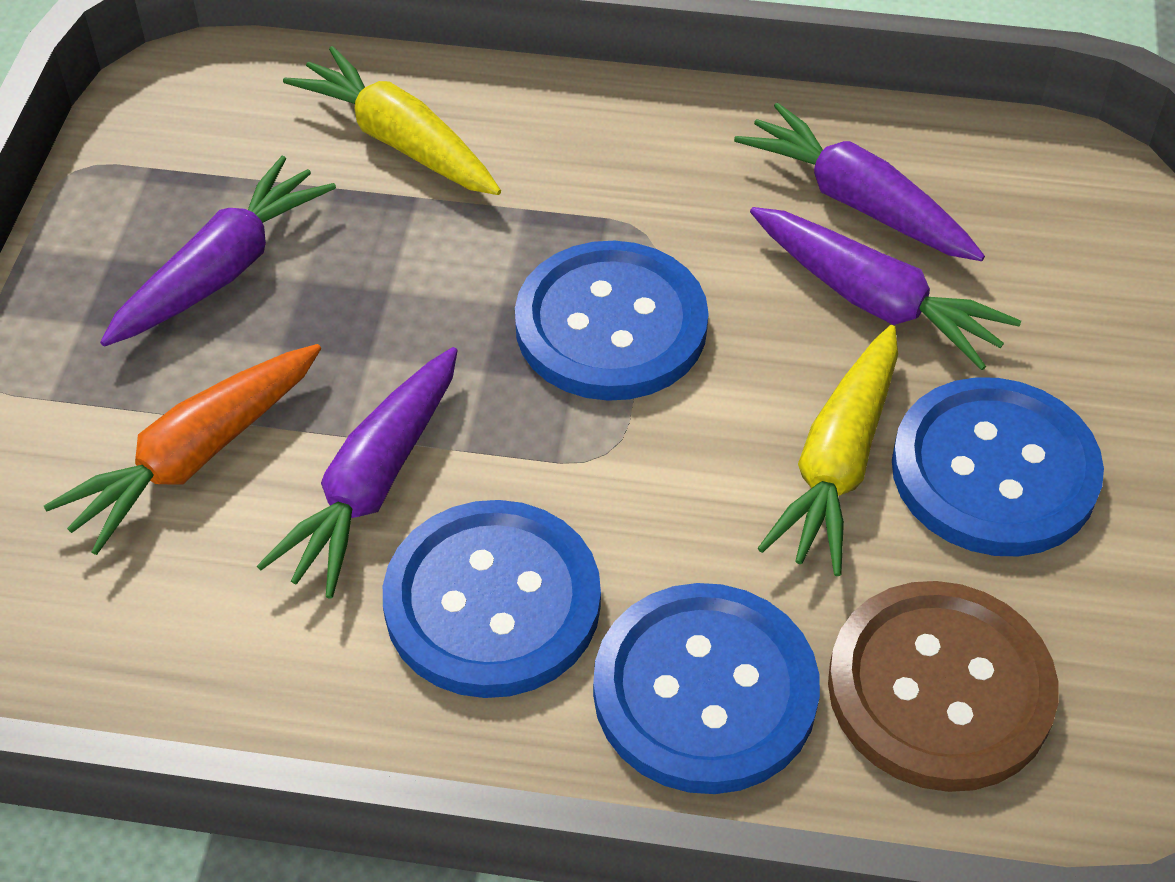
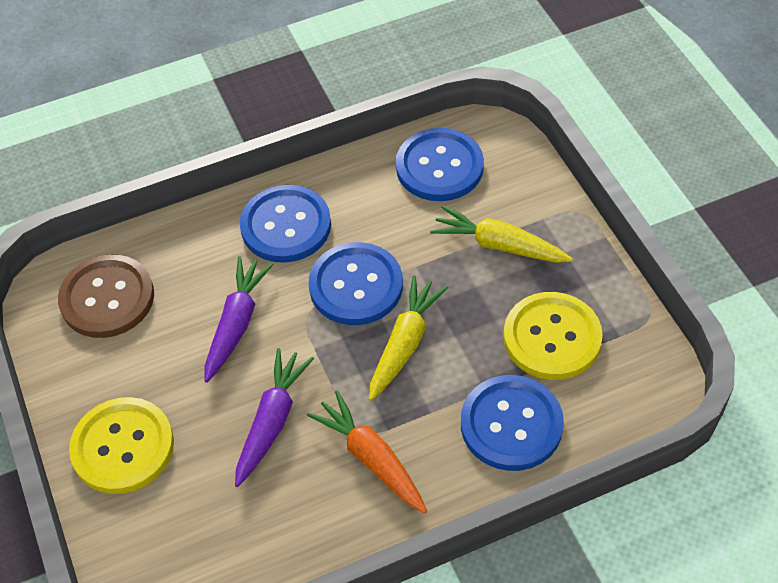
purple carrot: [100,156,336,346] [257,347,458,599] [734,103,985,261] [750,207,1021,370] = 4 -> [204,257,274,383] [235,348,314,487] = 2
yellow button: none = 0 -> [69,397,174,494] [503,292,603,380] = 2

